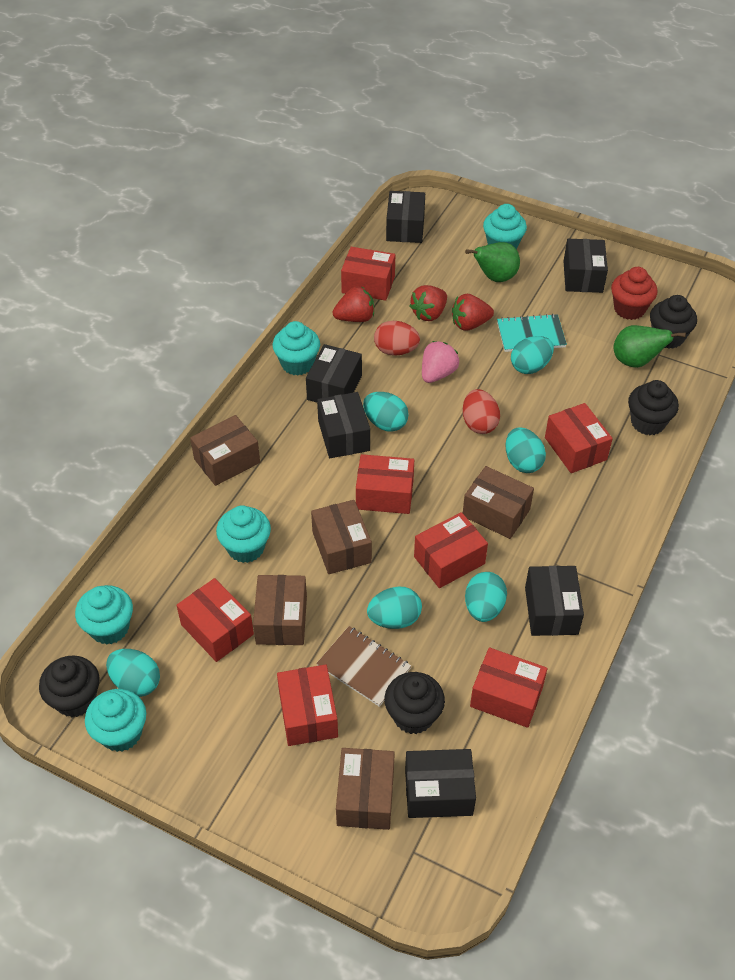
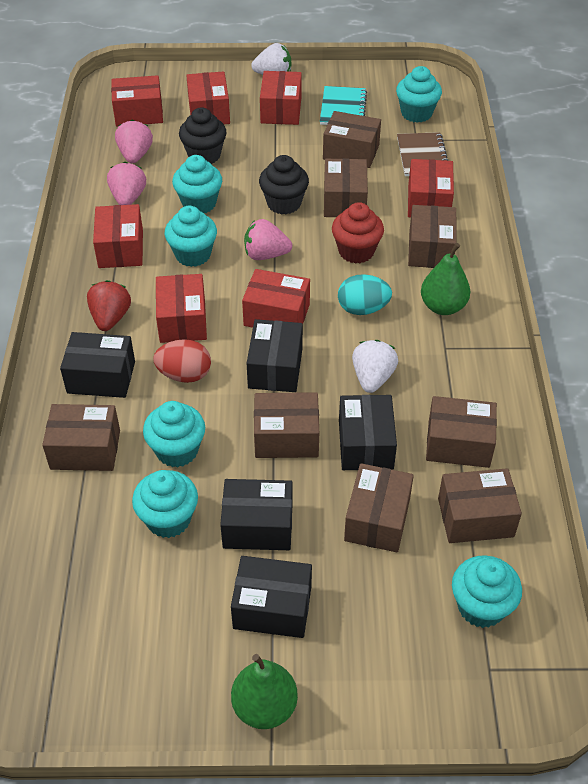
black box: [306,344,362,402] [317,392,370,458] [386,191,425,243] [405,749,476,818] [525,566,584,636] [564,239,608,293] = 6 -> [60,332,135,398] [220,479,292,550] [231,556,312,638] [247,319,303,392] [339,395,397,470] = 5
black cupcake: [39,656,100,717] [384,672,445,734] [628,380,679,435] [650,295,697,349] = 4 -> [179,107,227,164] [259,155,309,215] = 2
brown box: [190,415,260,486] [253,575,307,645] [311,500,372,574] [336,748,395,830] [463,466,534,539] = 5 -> [42,404,120,471] [254,392,319,458] [323,111,381,168] [324,158,368,217] [344,463,414,552] [408,205,457,268] [426,396,497,468] [438,468,522,543] = 8
pink strawberry: [422,341,459,383] = 1 -> [107,162,146,205] [115,120,153,163] [244,219,292,260] = 3
red egg: [374,321,420,356] [463,389,500,434] = 2 -> [153,339,211,383] = 1
red strawberry: [332,286,374,322] [410,285,447,321] [452,294,494,331] = 3 -> [87,280,131,331] = 1
turquoise cupcake: [75,585,133,645] [85,689,146,752] [216,505,271,563] [273,321,320,376] [483,204,527,250] = 5 -> [132,470,198,538] [143,401,205,467] [165,206,217,267] [172,155,222,213] [396,66,442,123] [452,555,522,628] = 6
turquoise egg: [106,649,160,697] [363,392,409,432] [367,586,422,629] [465,572,507,622] [505,427,546,473] [511,336,554,374] = 6 -> [338,274,392,315] = 1
white strawberry: none = 0 -> [251,43,291,75] [352,340,398,393] = 2

